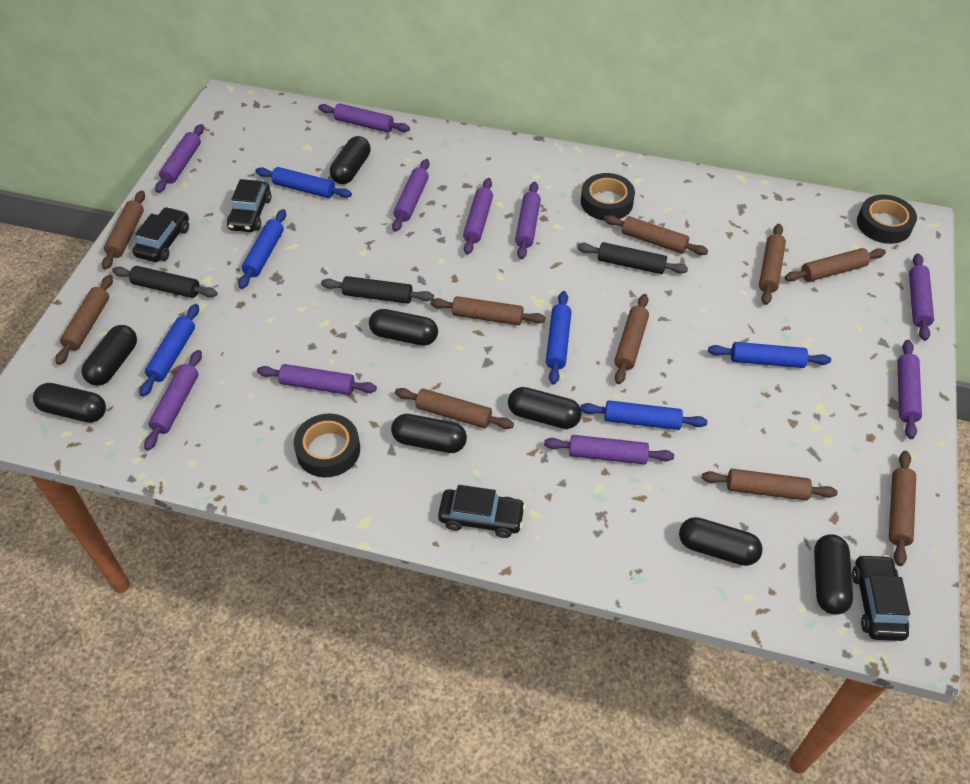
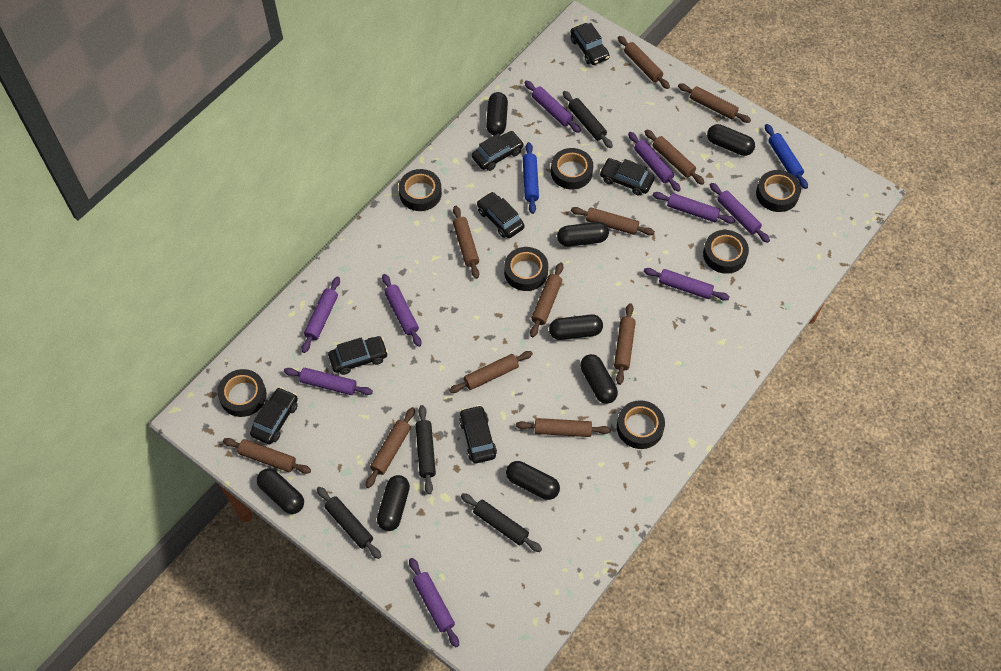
black car: [132,207,189,262] [227,179,272,232] [438,485,526,538] [852,554,910,641] = 4 -> [250,387,298,445] [328,336,388,375] [459,405,497,463] [472,131,524,171] [477,192,525,238] [570,23,610,65] [600,158,655,195] = 7
black rolling pin: [112,266,218,298] [321,276,434,304] [577,242,688,274] = 3 -> [317,487,381,559] [416,405,436,494] [461,493,542,552] [563,91,613,148] = 4
black tape: [294,414,360,477] [581,173,635,220] [857,195,917,244] = 3 -> [217,369,267,417] [399,169,442,211] [504,247,548,291] [551,148,593,190] [617,400,665,449] [703,230,749,274] [756,170,801,212] = 7
blue rolling pin: [140,304,199,397] [238,209,286,289] [255,167,352,198] [546,291,571,385] [580,400,707,430] [708,342,831,368] = 6 -> [523,142,539,214] [765,124,808,189] = 2
brown rolling pin: [55,275,113,365] [102,190,145,270] [395,388,514,429] [430,296,546,325] [604,215,708,255] [614,294,649,384] [702,469,837,501] [759,224,786,305] [785,248,886,282] [889,451,916,566] = 10 -> [223,438,311,474] [366,407,415,488] [449,351,533,393] [453,206,479,279] [516,418,611,437] [530,262,564,337] [571,207,655,235] [614,303,636,385] [618,36,670,89] [645,129,705,185] [678,83,751,123] = 11
purple rolling pin: [144,350,202,451] [155,124,204,193] [257,364,377,395] [318,103,410,133] [392,159,430,232] [463,178,493,254] [515,182,541,259] [544,435,674,464] [897,340,922,439] [909,253,934,341] = 10 -> [284,368,373,395] [302,277,340,353] [382,274,421,347] [409,558,459,647] [524,81,581,133] [628,132,681,192] [644,268,729,301] [653,192,735,224] [710,183,770,243] = 9

